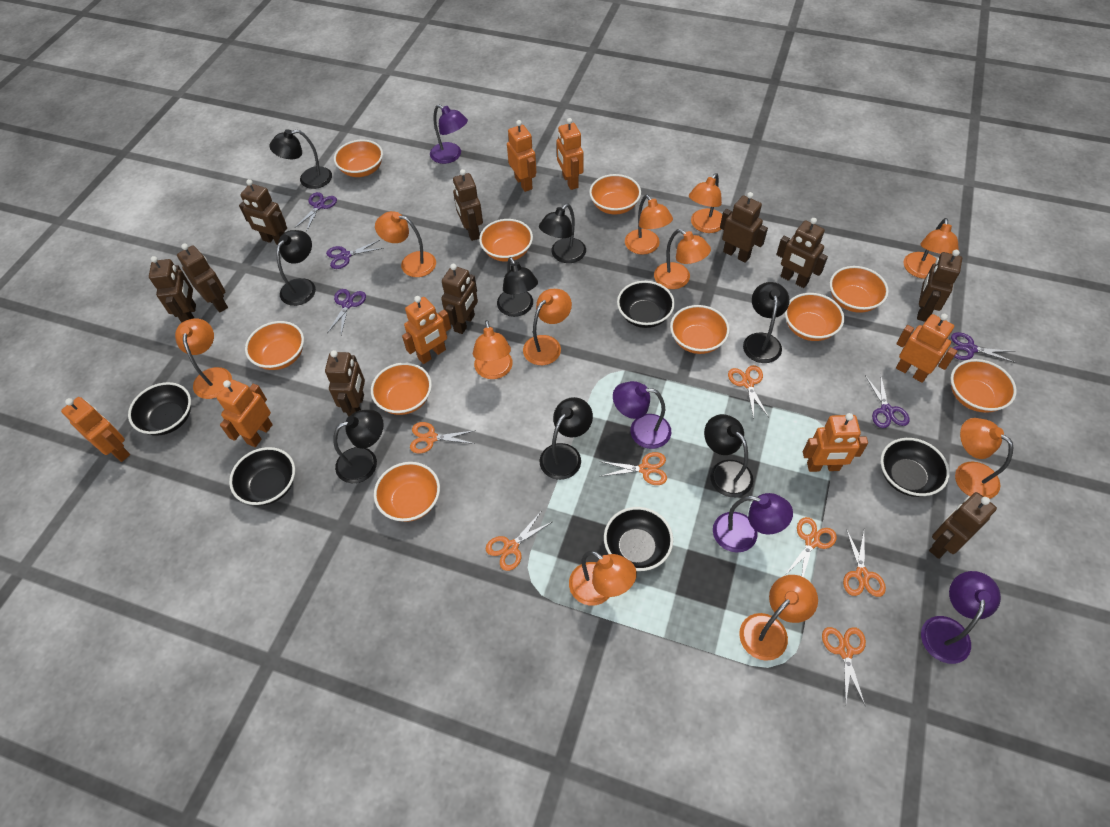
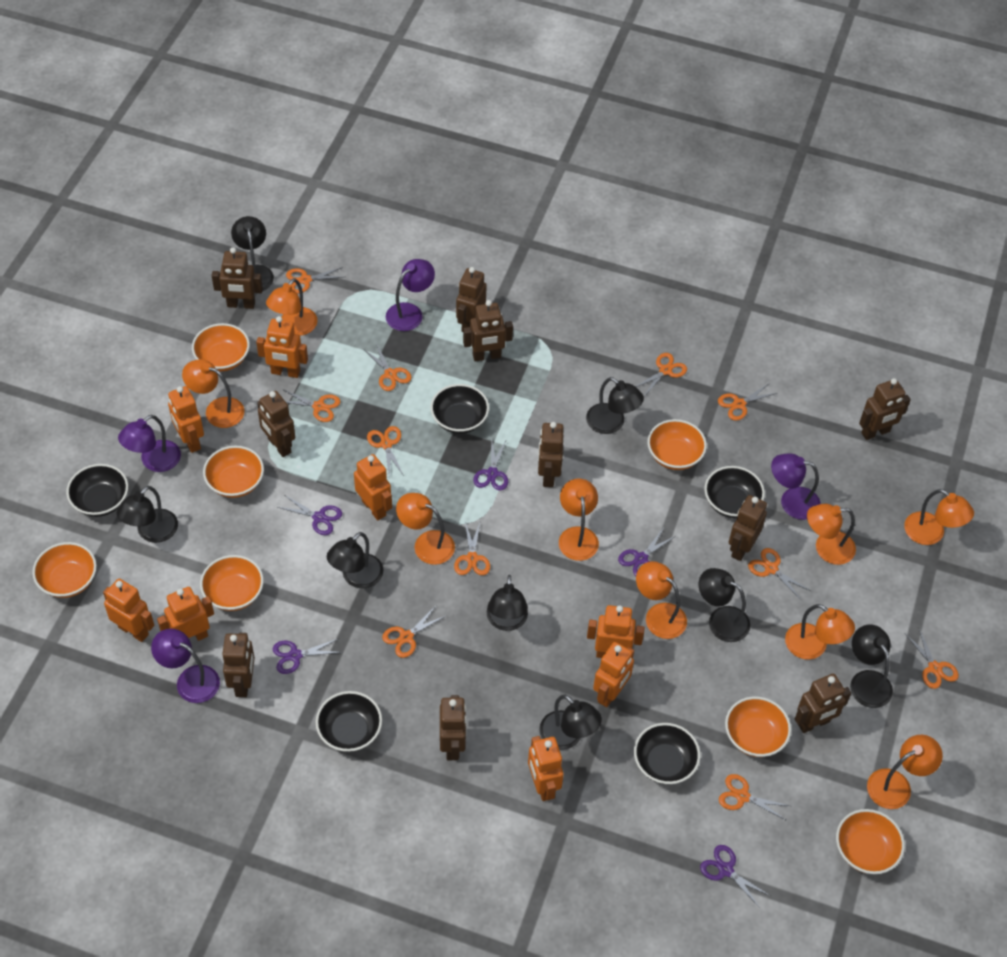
orange bowl: [245,321,304,370] [334,140,383,177] [371,362,432,415] [374,462,440,522] [479,219,533,262] [589,174,641,214] [670,305,730,354] [785,293,844,341] [830,266,889,313] [950,359,1017,413] = 10 -> [32,542,97,598] [192,323,250,371] [200,555,264,611] [203,446,264,498] [647,419,707,470] [725,696,791,757] [836,809,905,874] = 7
orange lamp: [175,318,232,399] [375,211,436,277] [473,320,513,379] [523,289,572,365] [569,551,637,606] [625,195,673,255] [654,229,711,289] [689,173,722,233] [739,575,818,661] [904,218,959,279] [955,418,1013,499] = 11 -> [182,359,244,428] [266,278,318,336] [396,493,455,565] [559,479,599,561] [636,561,687,639] [785,604,855,660] [807,504,856,565] [867,735,943,809] [904,489,974,545] = 9
orange robot: [61,397,130,462] [217,380,273,447] [402,296,451,364] [507,120,536,192] [556,118,584,190] [803,413,868,472] [896,314,957,383] = 7 -> [103,579,154,642] [157,587,214,641] [168,386,204,453] [256,316,308,378] [354,454,392,520] [528,736,564,801] [587,605,645,658] [593,642,634,707] = 8
orange scissors: [410,422,476,453] [485,512,552,571] [599,452,667,485] [728,365,769,419] [784,517,837,577] [822,627,866,705] [843,529,886,597] = 7 -> [282,389,340,422] [286,267,343,294] [365,343,411,391] [367,426,404,476] [382,606,446,658] [454,522,490,575] [635,353,687,397] [718,384,777,421] [719,774,790,821] [748,548,811,600] [905,629,959,689] = 11

